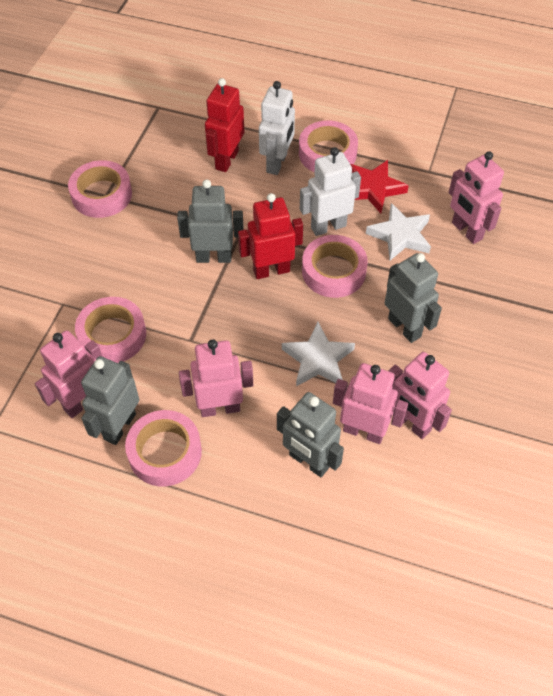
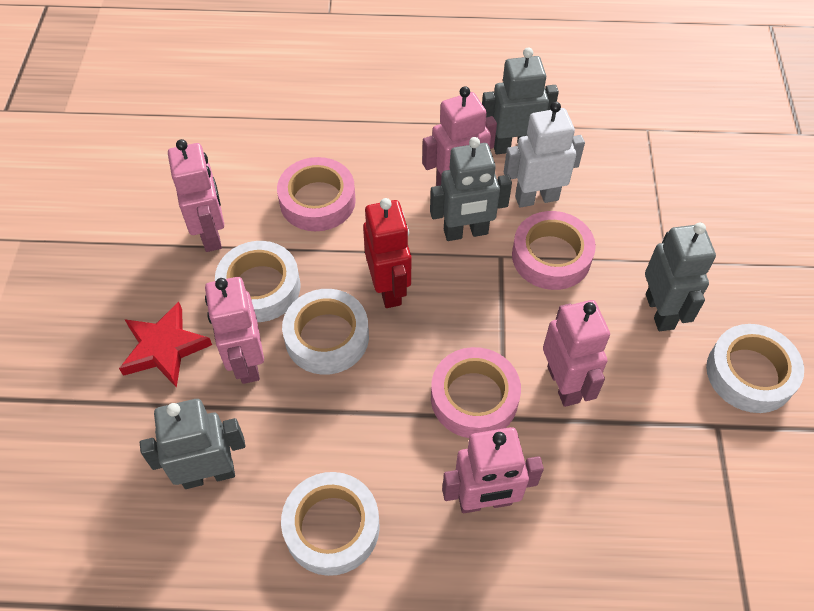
pink tape: [68,160,132,218] [75,297,146,363] [125,410,202,486] [299,121,358,172] [302,235,368,298] = 5 -> [277,157,356,231] [431,347,521,438] [512,211,596,290] = 3
red robot: [205,78,244,172] [238,193,303,279] = 2 -> [363,198,411,308] = 1
white robot: [259,81,295,175] [300,147,361,236] = 2 -> [504,101,585,208] = 1
white star: [282,322,355,386] [366,203,431,261] = 2 -> none = 0
white tape: none = 0 -> [215,241,301,322] [281,472,380,576] [282,289,369,375] [706,324,804,413] = 4

